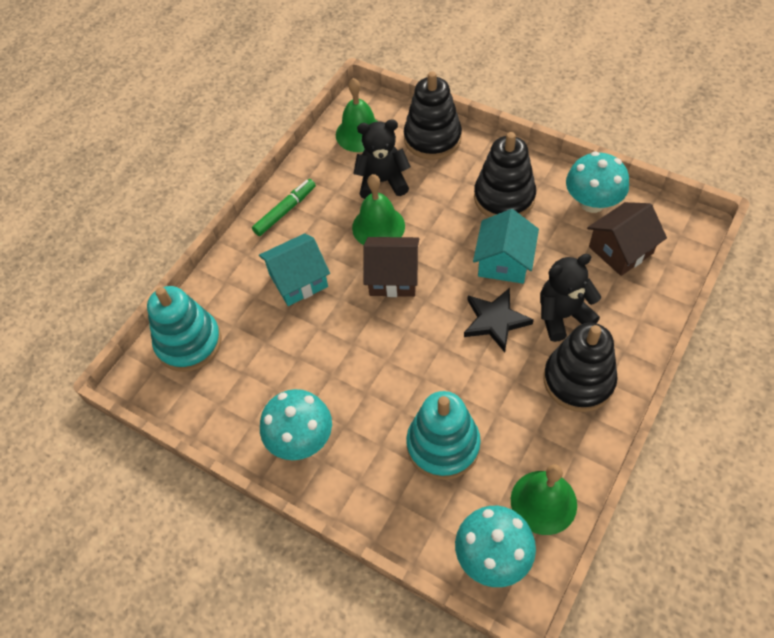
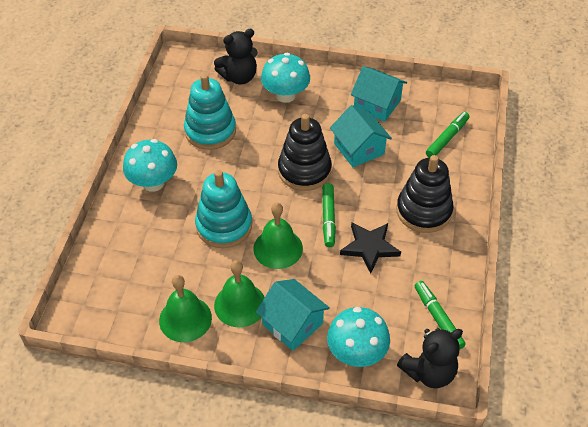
black stacking toy: [404,71,462,160] [474,132,536,217] [544,323,618,412] = 3 -> [278,114,332,191] [396,155,454,233] = 2
brown house: [364,237,419,297] [587,202,667,276] = 2 -> none = 0
green marker: [252,179,316,236] = 1 -> [322,183,336,247] [415,281,466,349] [426,112,470,158] = 3
turquoise house: [259,233,330,306] [473,209,539,284] = 2 -> [256,279,330,351] [330,105,392,167] [351,66,407,122] = 3

